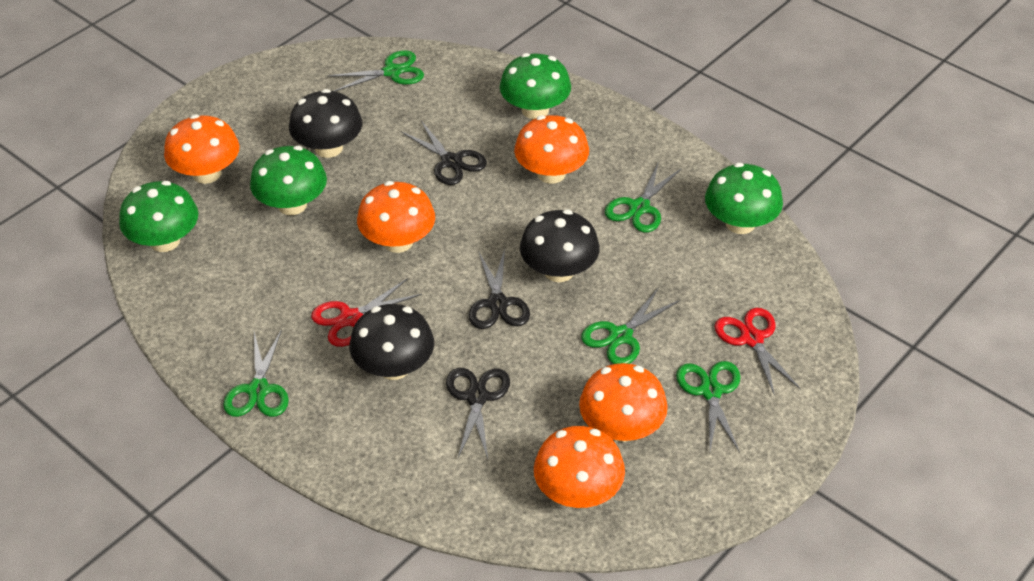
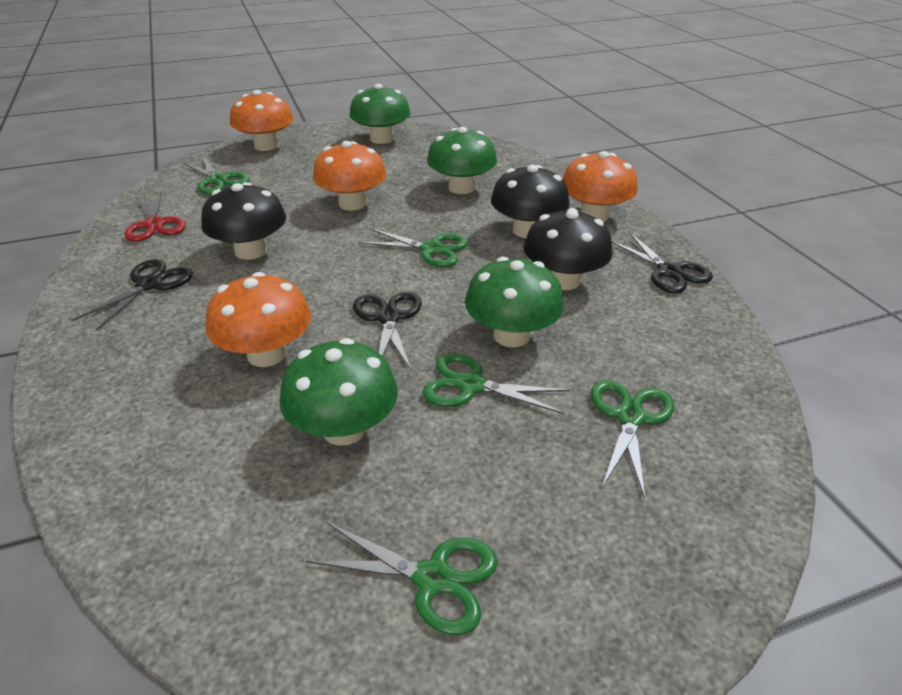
orange mushroom: [164,115,240,184] [357,181,435,253] [514,115,589,184] [534,426,625,508] [579,363,668,442] = 5 -> [206,272,311,367] [230,90,294,151] [313,141,386,211] [563,151,638,222] = 4
red scissors: [311,278,422,347] [715,308,801,396] = 2 -> [124,192,186,242] = 1

